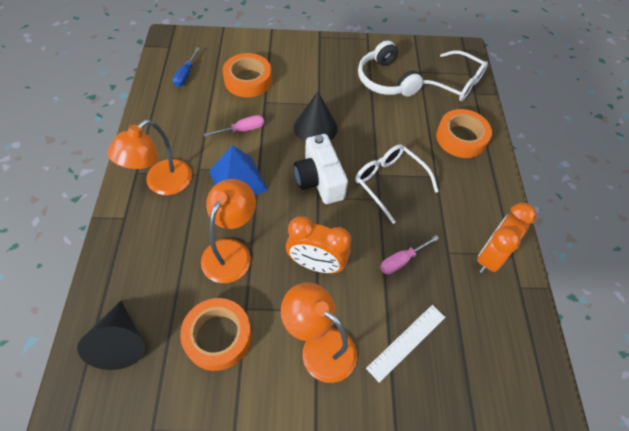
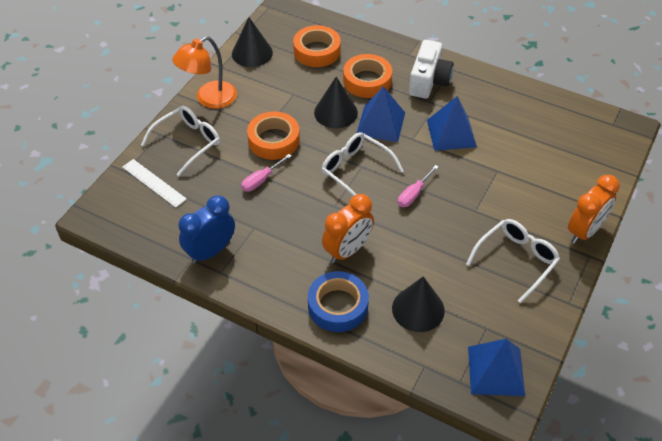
black cone: [77,301,145,370] [294,92,338,142] = 2 -> [232,17,273,67] [314,77,358,128] [392,276,445,332] = 3
blue clock: none = 0 -> [178,195,235,264] = 1
blue pyramid: [209,145,268,195] = 1 -> [357,86,405,142] [427,96,477,151] [468,339,525,396] = 3
blue screwdriver: [172,47,200,87] = 1 -> none = 0
blue tape: none = 0 -> [308,271,369,332] = 1
orange lamp: [107,119,192,195] [201,179,256,283] [281,282,357,383] = 3 -> [172,36,237,109] = 1
white glasses: [355,144,439,224] [423,50,488,101] = 2 -> [141,106,220,176] [322,132,403,196] [466,219,560,303] = 3
white headphones: [358,40,423,97] = 1 -> none = 0

